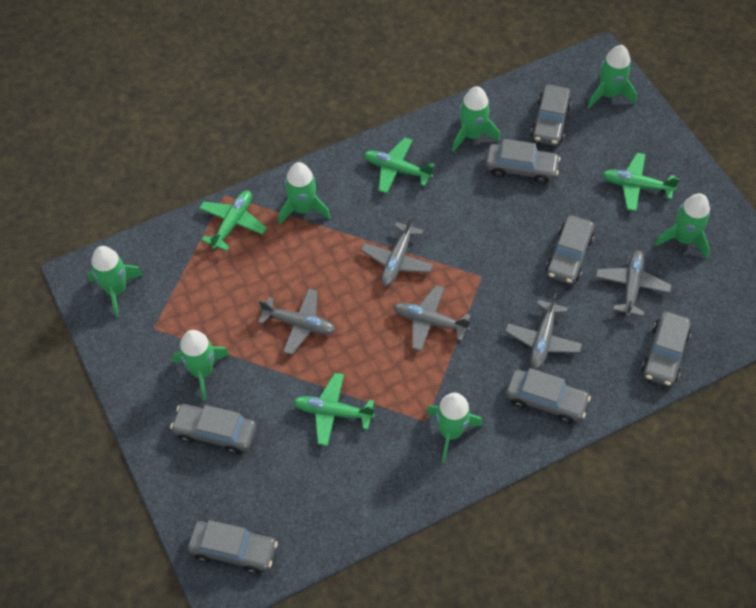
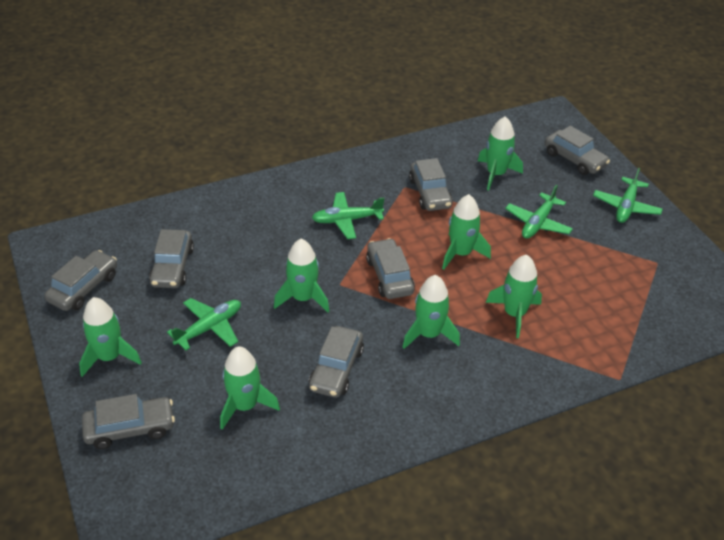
grey plane: [258,288,336,355] [361,215,434,286] [393,285,471,351] [505,293,582,369] [596,250,672,317] = 5 -> none = 0

